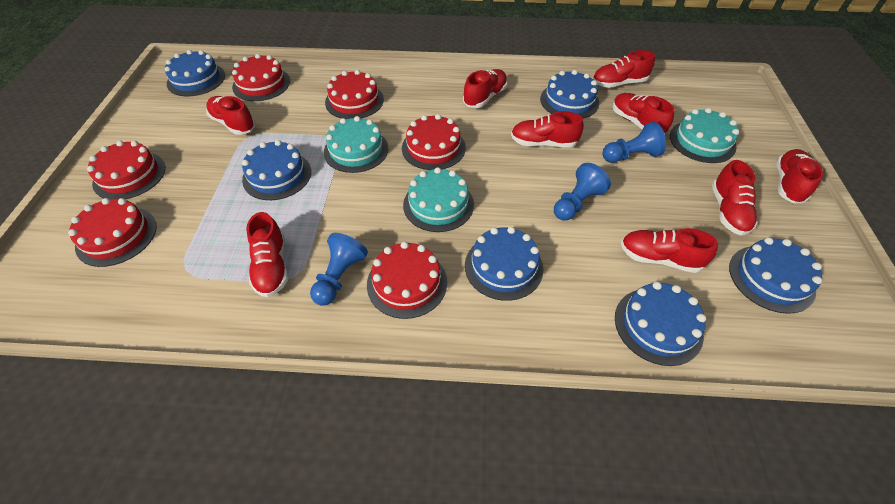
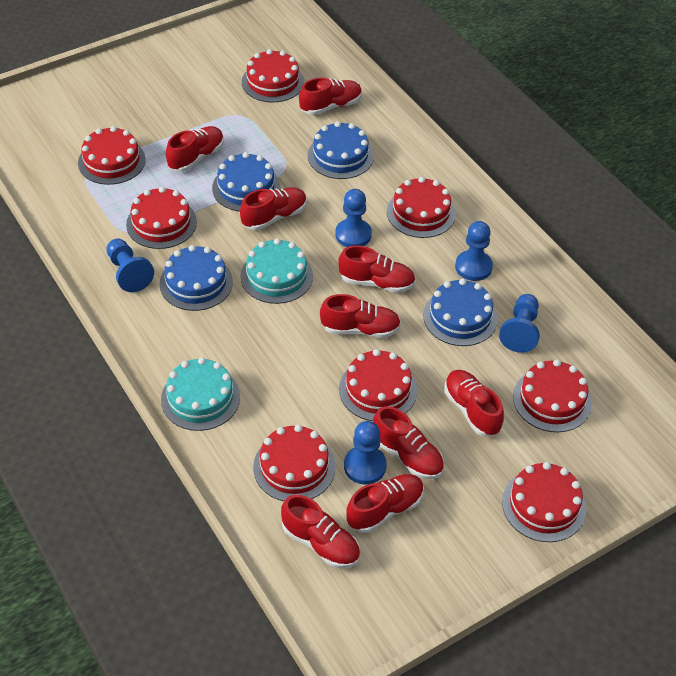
blue cake: [165,50,225,96] [242,140,311,200] [465,227,543,301] [540,70,599,119] [615,282,706,366] [729,237,822,314] = 6 -> [159,245,233,311] [212,152,280,212] [308,121,374,179] [423,278,498,346] = 4
blue pawn: [310,233,368,306] [554,163,611,221] [602,122,666,163] = 3 -> [107,239,154,292] [335,189,372,247] [344,421,387,484] [455,221,493,281] [499,294,540,353] = 5
red cake: [68,198,157,267] [87,140,165,199] [232,54,290,101] [325,70,384,119] [367,241,447,319] [402,114,466,170] = 6 -> [78,126,146,185] [126,187,197,249] [242,49,304,103] [253,425,336,501] [339,349,417,421] [387,177,456,238] [502,462,586,542] [513,359,592,432] = 8
turquoise cake: [324,116,388,173] [403,167,474,232] [670,108,739,163] = 3 -> [161,357,240,431] [240,238,313,304] = 2

